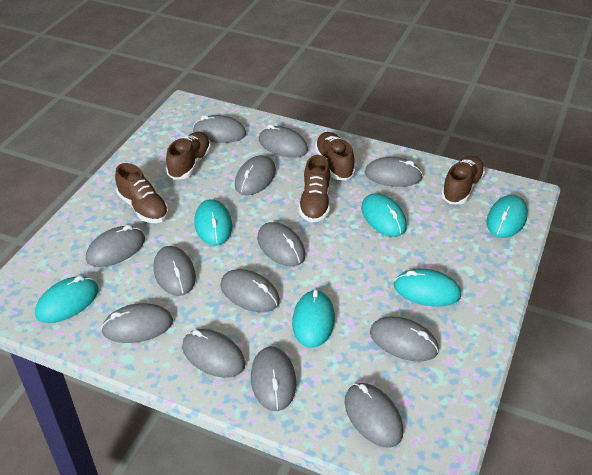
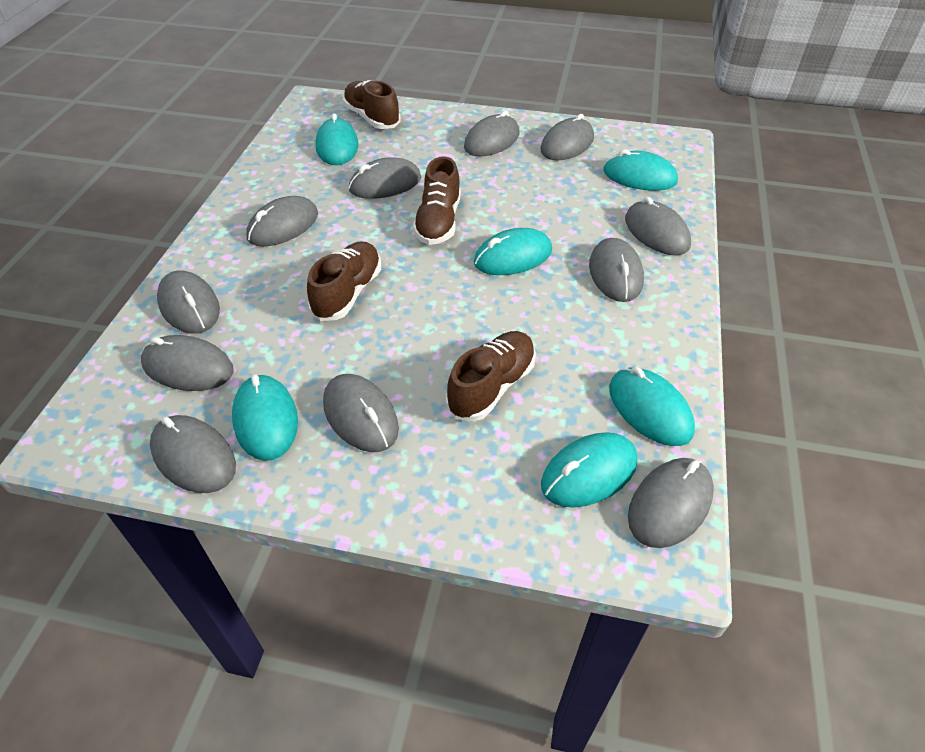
brown shoe: [115,163,169,223] [166,132,211,180] [299,155,330,223] [315,132,355,181] [441,156,485,204] = 5 -> [307,241,381,321] [343,80,401,129] [413,156,461,245] [446,331,536,421] = 4
grey mouse: [86,225,145,267] [101,303,173,343] [154,246,196,296] [182,329,245,378] [193,115,246,143] [221,269,280,312] [235,155,276,195] [251,347,296,411] [257,222,305,267] [259,124,308,158] [345,383,403,448] [365,157,423,187] [370,317,439,361] = 13 -> [141,335,234,391] [150,415,236,493] [157,271,220,334] [246,196,318,247] [323,374,399,452] [349,157,421,199] [464,111,520,157] [541,114,594,160] [589,238,644,302] [625,197,691,255] [628,458,714,548] = 11

